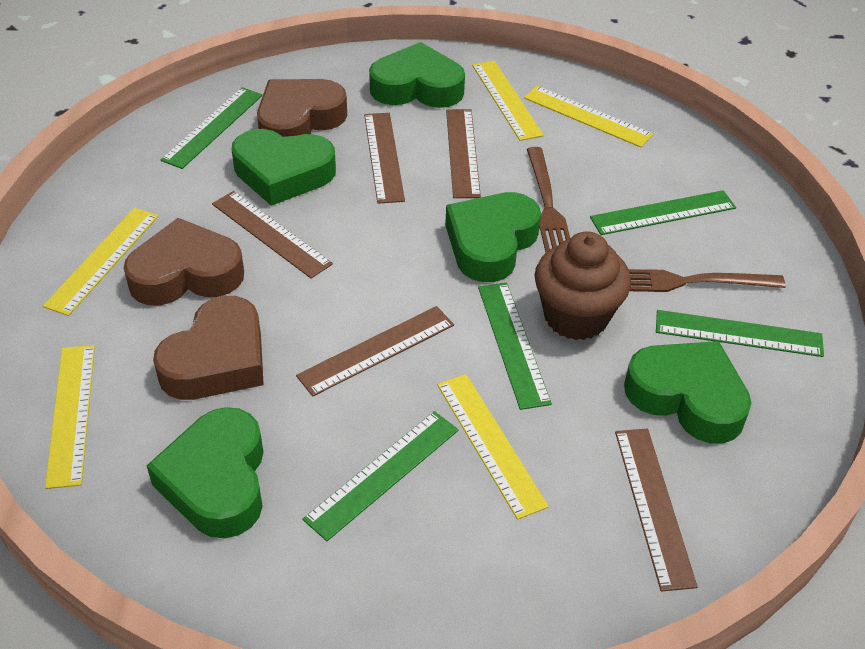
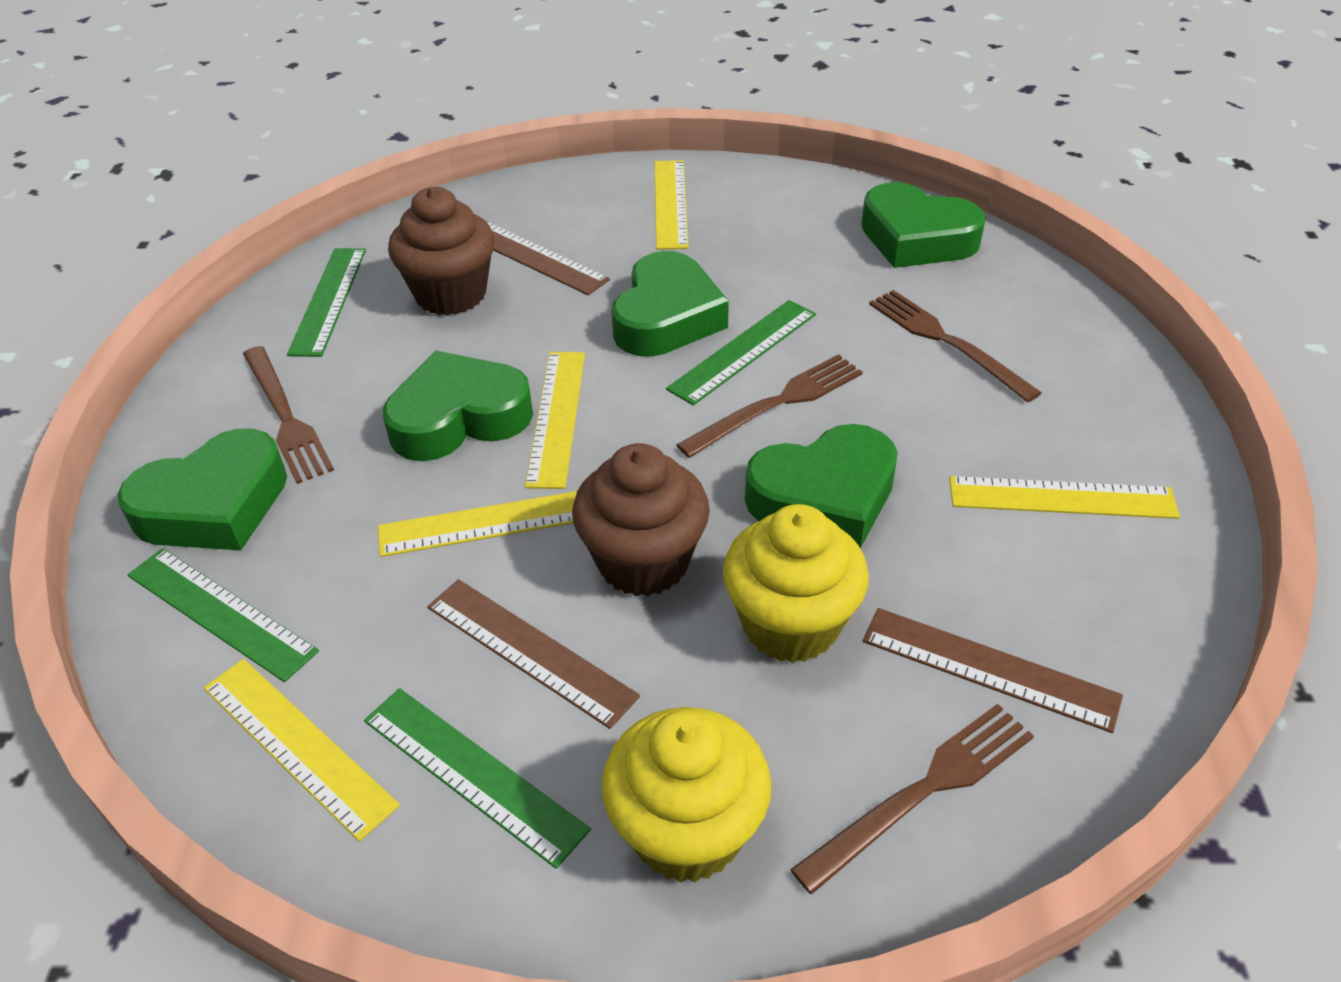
brown cupcake: [535,232,631,340] = 1 -> [388,187,495,316] [572,443,710,596] = 2
brown fork: [527,147,571,252] [629,269,786,292] = 2 -> [243,346,334,484] [676,354,863,458] [790,704,1034,894] [869,290,1042,403] = 4
brown heart: [124,218,244,305] [153,296,264,400] [257,79,347,137] = 3 -> none = 0
brown ruler: [212,191,333,279] [296,306,454,397] [364,113,405,204] [446,109,481,198] [615,428,698,592] = 5 -> [427,579,640,729] [486,221,610,295] [863,608,1123,733] = 3
green ruler: [160,87,263,169] [302,411,459,541] [478,283,552,410] [590,190,736,235] [656,310,824,357] = 5 -> [128,548,319,682] [287,248,366,357] [364,688,591,869] [666,300,816,405] = 4
yellow cupcake: none = 0 -> [602,707,772,883] [723,504,869,663] = 2

